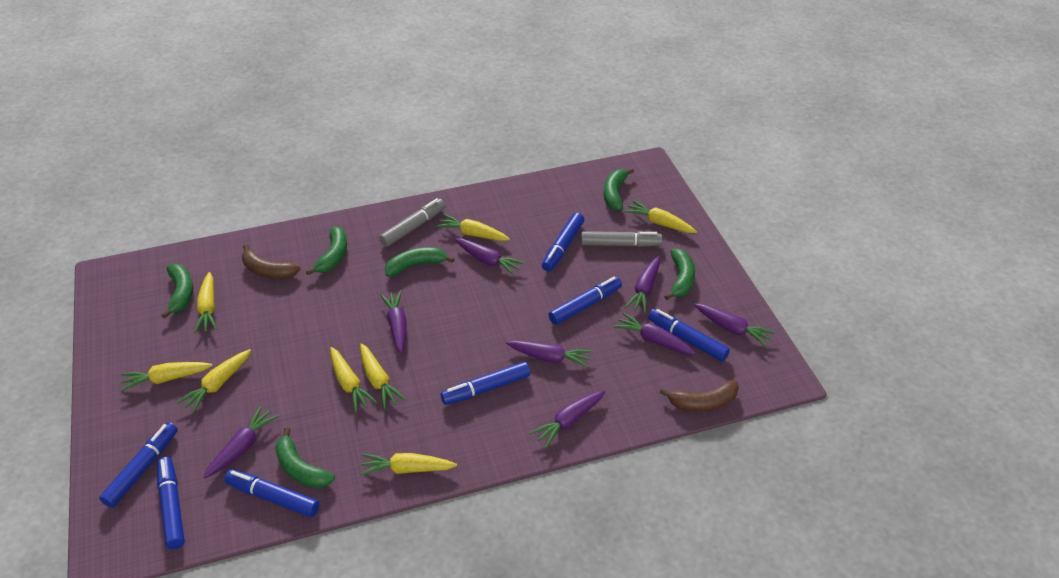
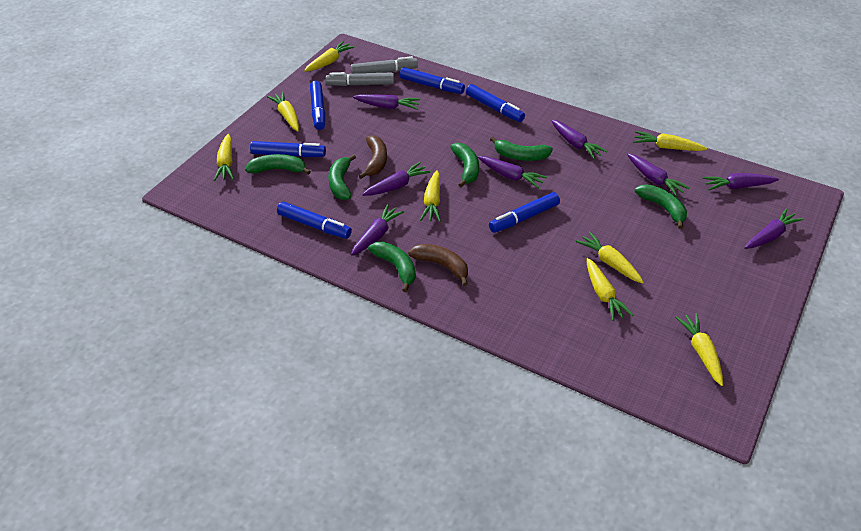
blue marker: [99,422,178,508] [157,457,185,549] [224,469,320,517] [441,361,531,405] [542,213,584,271] [548,277,622,325] [648,309,730,361] = 7 -> [250,141,326,157] [277,202,352,239] [310,81,325,130] [400,67,465,94] [466,84,525,122] [489,192,560,233] = 6

